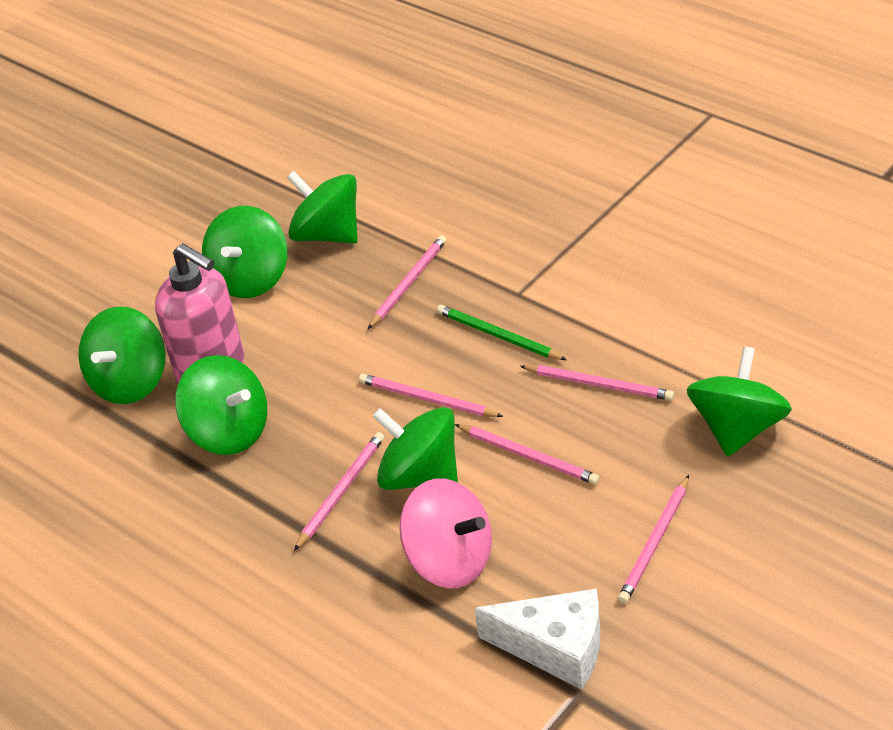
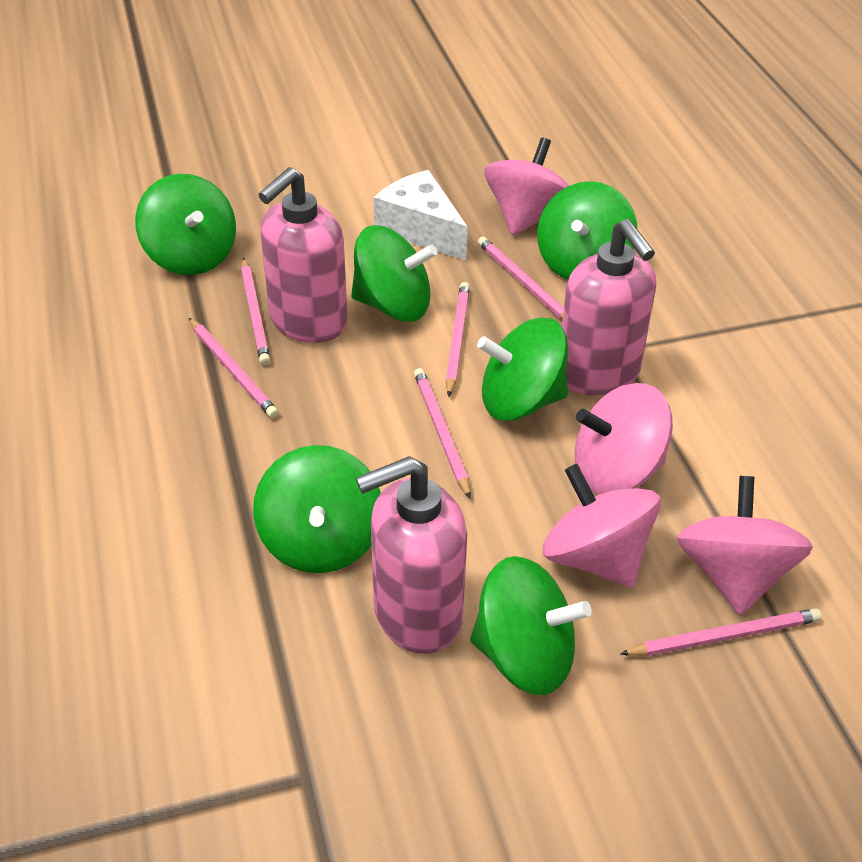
green pencil: [437,305,567,360] = 1 -> none = 0
pink soap dispenser: [155,243,244,383] = 1 -> [258,167,348,343] [356,456,467,654] [562,219,656,395] = 3
pink spinning top: [399,478,492,588] = 1 -> [484,138,569,235] [542,464,661,588] [575,383,673,495] [677,476,813,615] = 4

